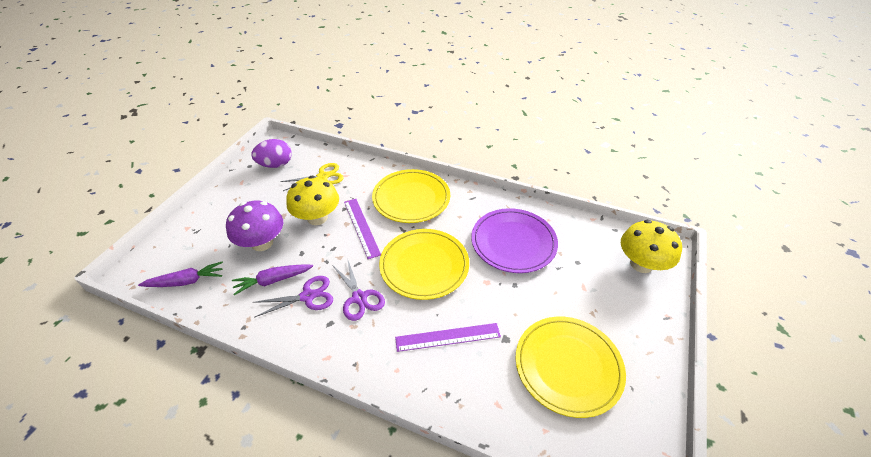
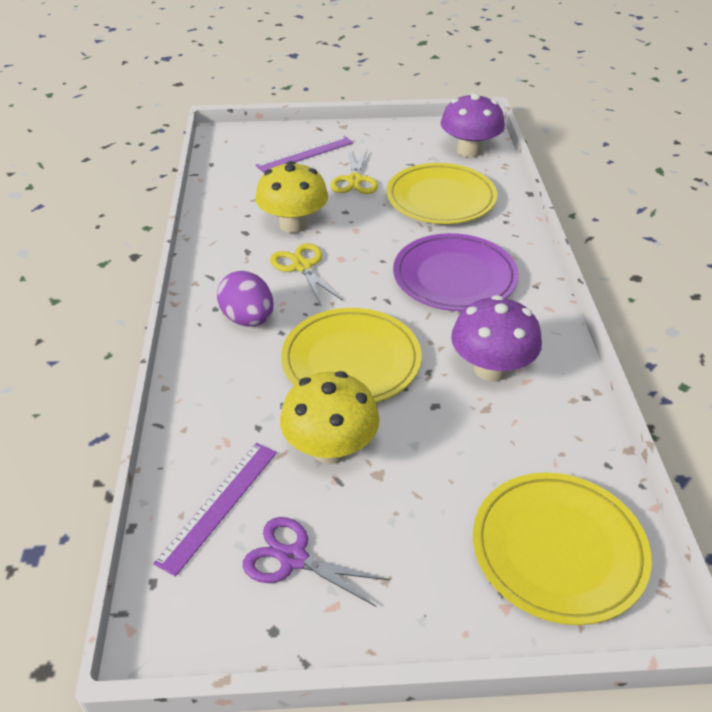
purple carrot: [138,262,223,287] [232,264,313,295] = 2 -> none = 0
purple mushroom: [226,201,283,251] = 1 -> [440,93,505,157] [451,295,542,381] = 2
purple scissors: [253,276,333,317] [332,258,385,321] = 2 -> [243,517,390,607] = 1
yellow scissors: [280,163,344,191] = 1 -> [270,243,343,307] [330,148,378,194] = 2

